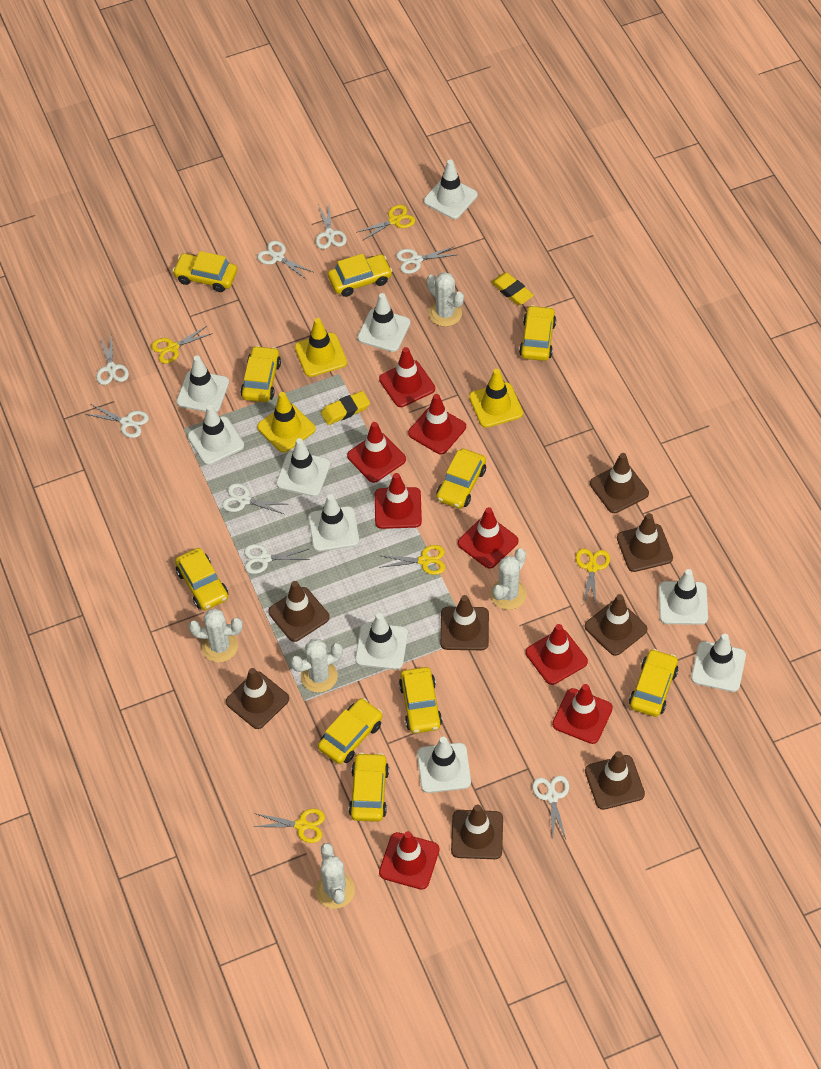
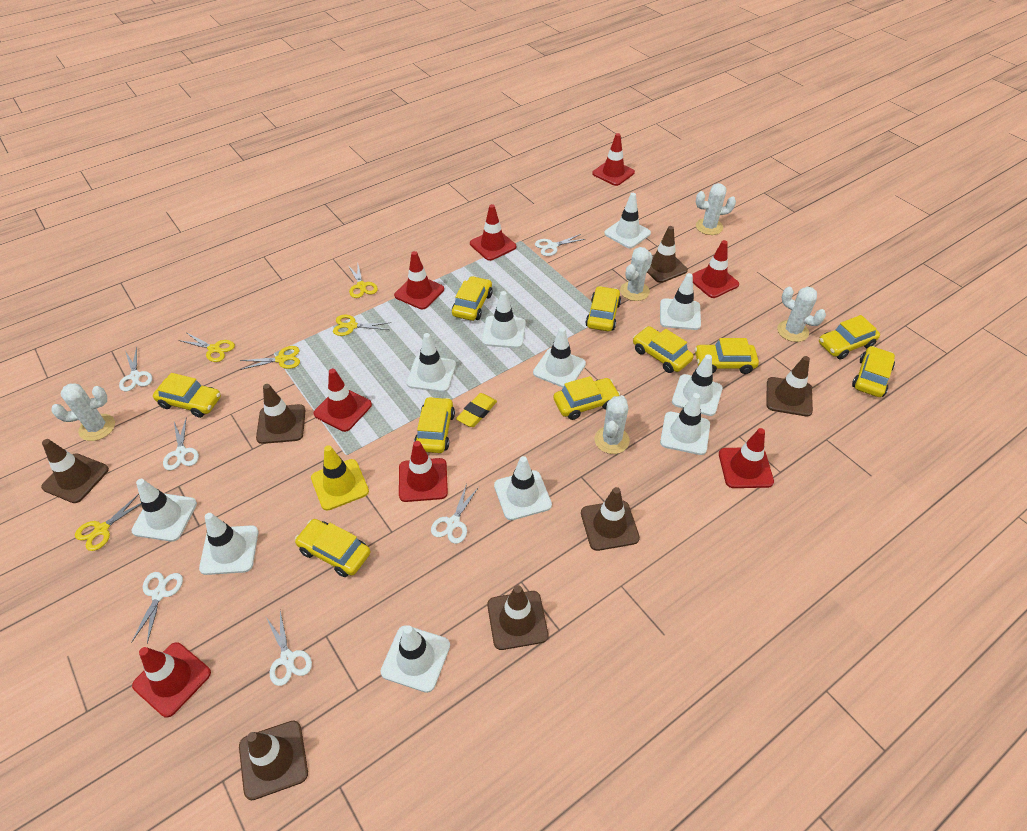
brown traffic cone: [226,668,289,729] [268,581,330,642] [440,595,489,650] [451,804,503,859] [585,594,647,656] [585,751,645,810] [590,453,649,513] [617,513,673,572] = 8 -> [41,439,109,503] [239,721,308,800] [256,384,306,444] [487,585,548,650] [581,487,640,551] [647,226,688,283] [766,356,813,417] = 7
white scissors: [86,404,149,438] [96,335,129,385] [222,483,285,514] [244,544,310,574] [257,241,313,279] [315,204,347,249] [396,246,455,274] [532,775,569,841] = 8 -> [119,347,152,391] [131,572,183,643] [163,417,199,470] [266,611,312,686] [431,483,479,544] [535,234,585,256] = 6
white traffic cone: [176,356,229,412] [188,405,244,465] [276,438,330,497] [308,494,359,552] [355,613,408,670] [357,293,410,352] [417,737,471,793] [424,160,477,219] [659,569,708,625] [691,634,746,692] = 10 -> [132,479,197,542] [199,513,258,575] [381,625,450,693] [407,333,456,392] [482,291,526,348] [494,456,552,520] [533,327,586,388] [604,193,651,248] [660,273,701,330] [660,393,710,455] [672,354,723,416] = 11
yellow eraser: [321,391,370,425] [491,272,534,305] = 2 -> [456,393,497,427] = 1
yellow traffic cone: [257,392,316,453] [295,318,347,377] [469,369,523,428] = 3 -> [311,445,369,511] = 1

